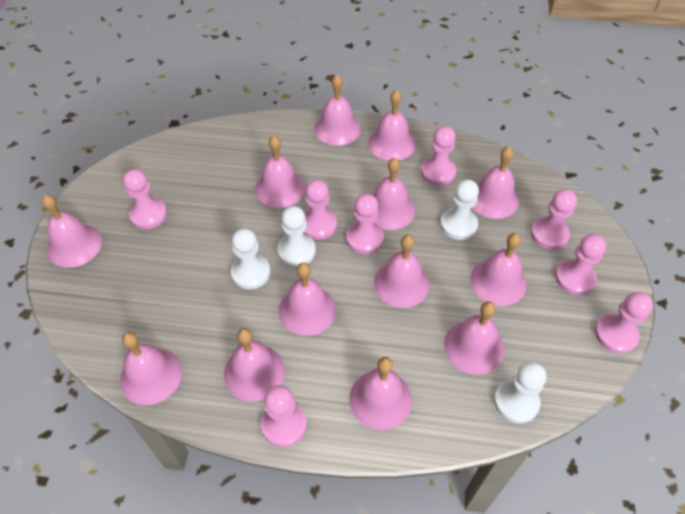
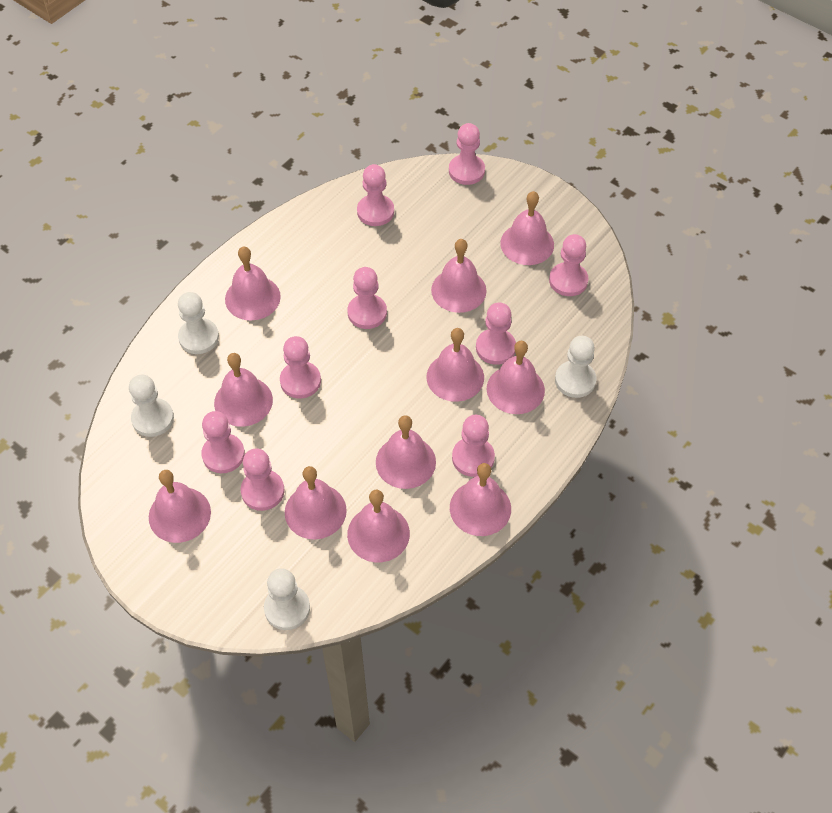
pink bell: [42,195,102,268] [120,332,182,405] [224,328,285,402] [255,136,305,208] [279,263,336,336] [314,75,361,146] [349,357,412,430] [368,90,416,161] [373,157,415,230] [374,235,430,308] [444,301,504,375] [470,233,527,306] [473,147,519,219] = 13 -> [149,470,211,543] [214,353,273,427] [225,247,281,321] [285,466,347,539] [347,490,410,562] [376,415,436,489] [426,328,484,402] [431,239,487,313] [450,463,511,536] [487,341,545,414] [500,191,554,265] = 11
pink pawn: [123,169,167,229] [261,385,307,447] [303,179,337,240] [346,194,384,254] [421,126,456,186] [531,189,577,250] [555,234,606,295] [595,292,653,353] = 8 -> [201,411,245,473] [241,448,285,511] [280,336,321,398] [347,267,387,329] [357,164,394,226] [449,123,485,185] [452,415,495,477] [476,302,516,365] [549,234,589,296] = 9

